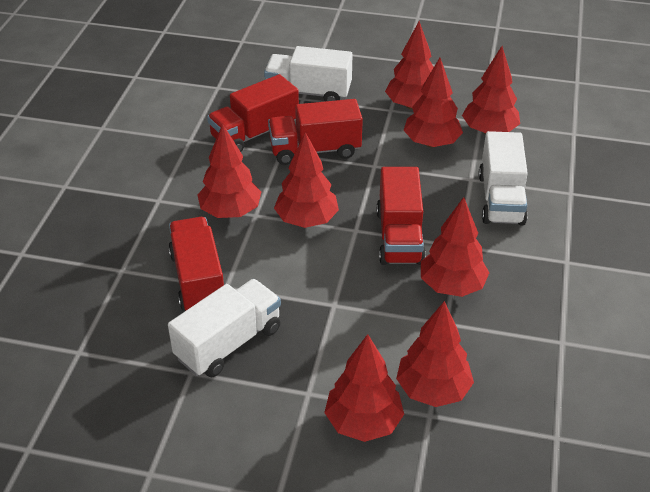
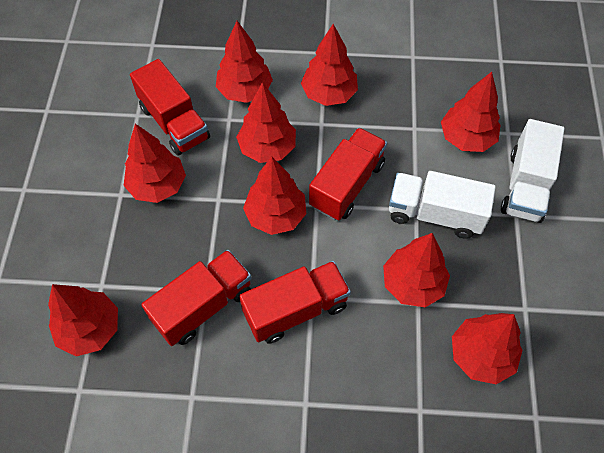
red tree: [198,124,261,218] [274,132,339,228] [324,334,404,442] [385,21,434,110] [396,301,474,407] [404,58,463,148] [421,197,490,297] [462,46,520,134] = 8 -> [48,284,118,356] [124,124,186,203] [216,21,273,103] [236,82,296,163] [243,157,306,235] [301,24,358,106] [383,233,450,307] [441,72,500,152] [452,313,522,384] = 9
white truck: [168,279,281,378] [264,46,353,101] [479,131,528,226] = 3 -> [389,171,496,239] [501,119,565,223] = 2

